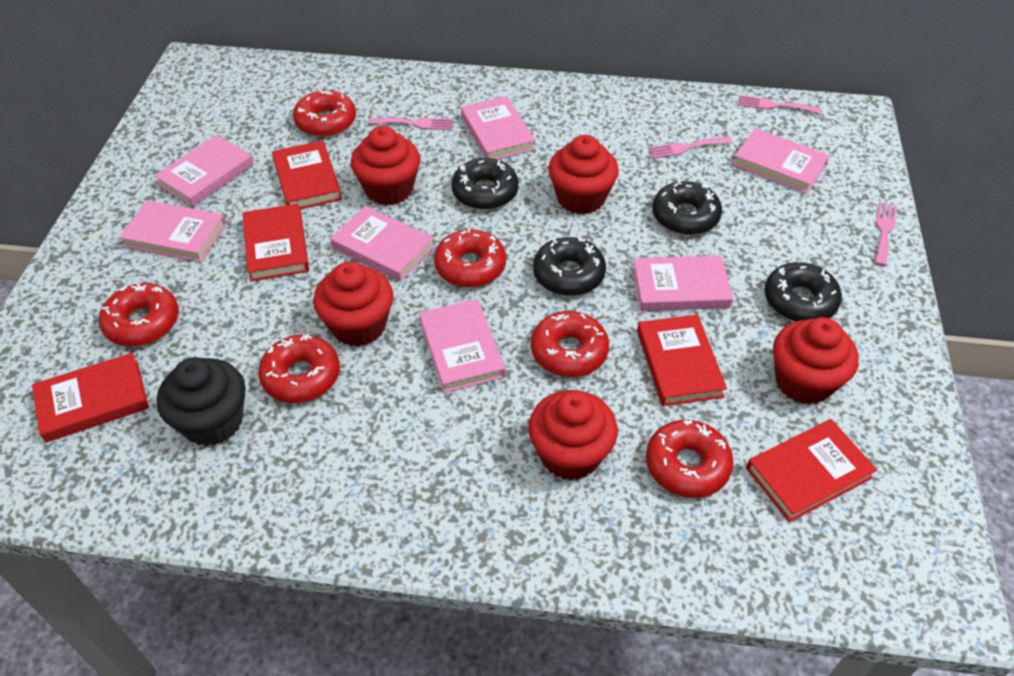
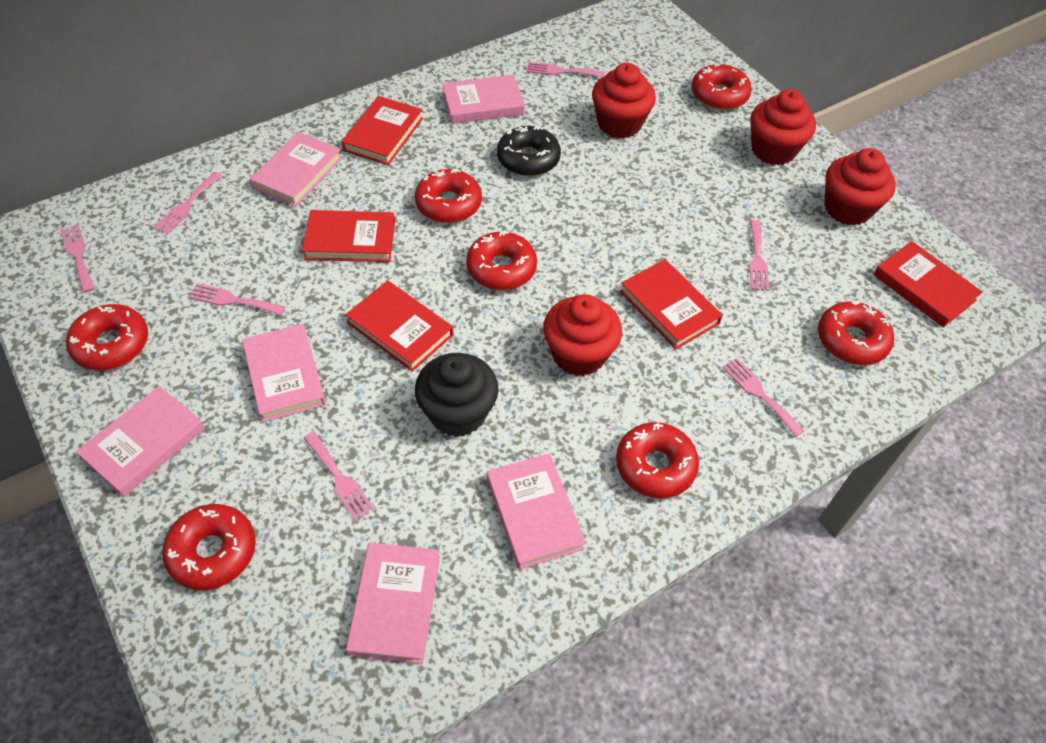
black donut: [452,158,519,210] [533,237,606,296] [652,180,722,235] [764,262,842,321] = 4 -> [497,126,561,176] = 1
pink book: [119,200,226,262] [154,135,254,207] [330,206,434,282] [419,299,505,393] [461,96,536,159] [632,255,733,311] [732,128,830,194] = 7 -> [76,386,205,497] [242,324,326,422] [250,132,342,207] [346,543,440,664] [442,75,525,124] [487,453,586,570] = 6
pink fork: [370,117,453,130] [648,136,733,159] [738,95,821,114] [875,202,897,266] = 4 -> [60,224,95,293] [154,172,222,234] [189,283,285,315] [304,432,375,521] [527,62,605,78] [722,358,804,437] [749,220,769,291] = 7
red cupcake: [313,262,393,347] [351,126,420,205] [528,390,618,480] [548,135,619,214] [773,317,859,405] = 5 -> [543,294,622,376] [592,63,656,139] [750,89,816,165] [824,148,896,226] = 4
red donut: [99,283,179,346] [258,334,340,403] [293,90,356,137] [434,228,506,287] [531,311,609,377] [646,420,734,498] = 6 -> [66,304,148,370] [162,504,256,590] [415,169,482,223] [466,231,537,290] [616,422,699,498] [691,63,752,110] [818,301,894,365] = 7

